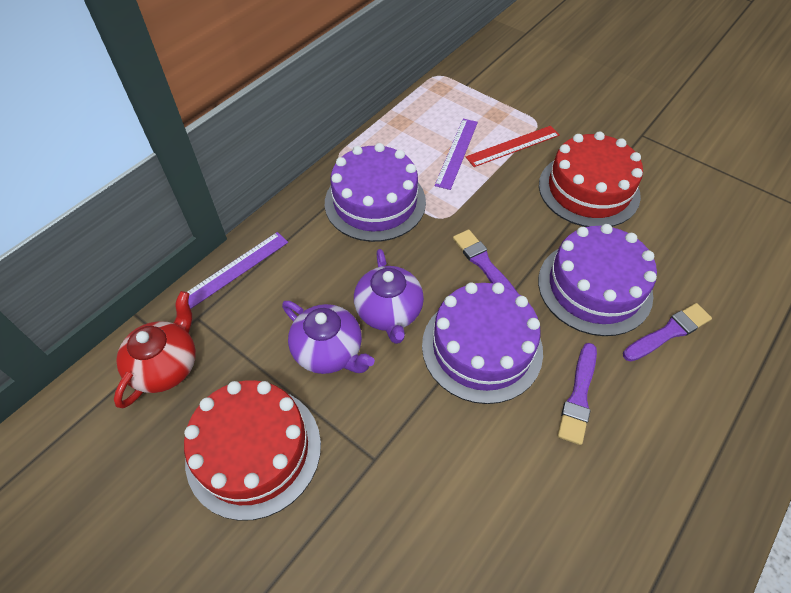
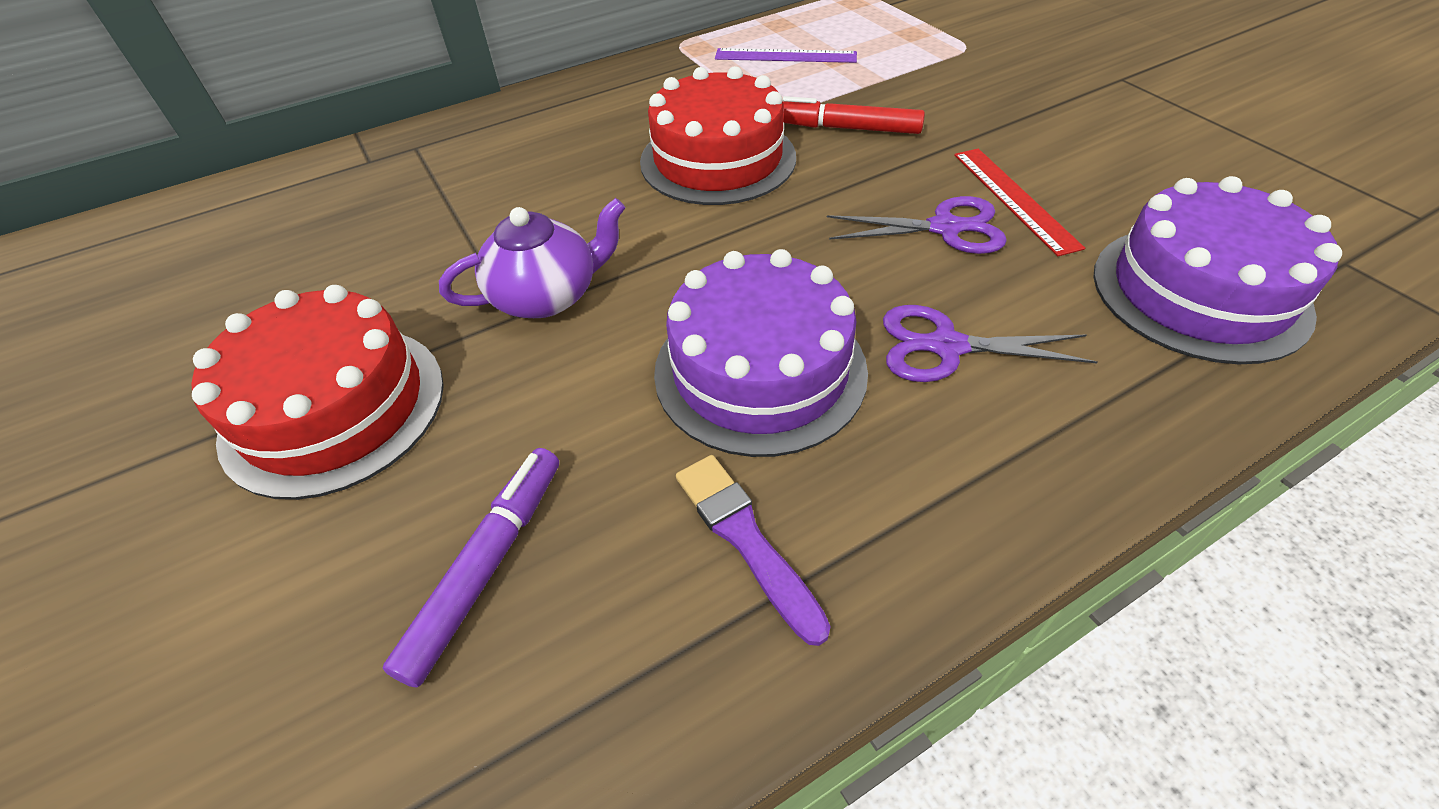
purple brush: [453,229,518,293] [557,343,597,445] [623,303,712,362] = 3 -> [676,455,831,646] = 1
purple cake: [325,143,426,242] [422,282,543,404] [538,224,657,336] = 3 -> [654,249,868,457] [1093,176,1342,364] = 2
purple marker: none = 0 -> [383,448,559,688] = 1
purple ruler: [187,232,288,309] [435,119,478,190] = 2 -> [715,48,857,63] = 1
purple scissors: none = 0 -> [827,196,1007,254] [883,305,1098,382] = 2
purple teapot: [282,301,375,374] [354,249,424,344] = 2 -> [439,198,626,318] = 1
red marker: none = 0 -> [783,96,925,134] = 1
red teapot: [114,291,196,408] = 1 -> none = 0

